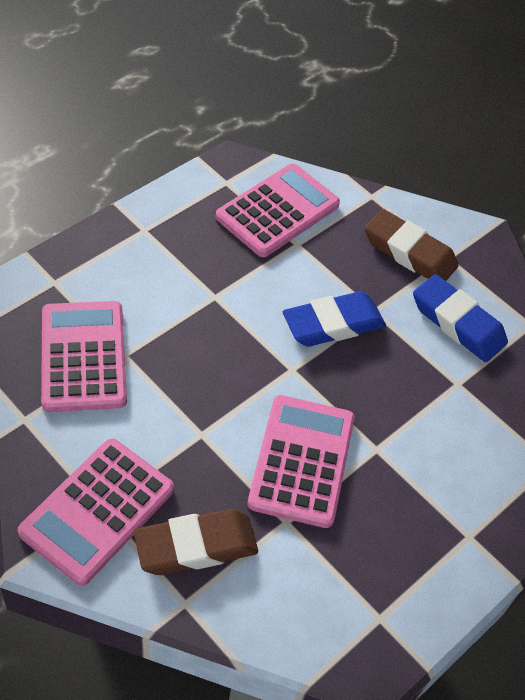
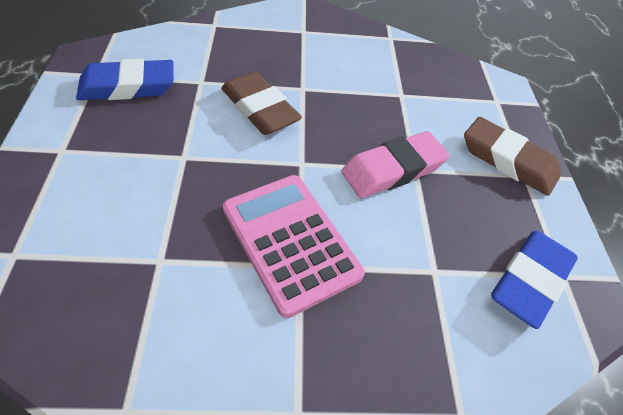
pink calculator: [18,439,174,586] [41,301,127,412] [216,164,340,257] [248,395,355,528] = 4 -> [223,175,365,318] = 1
pink eraser: none = 0 -> [341,131,450,198] = 1

